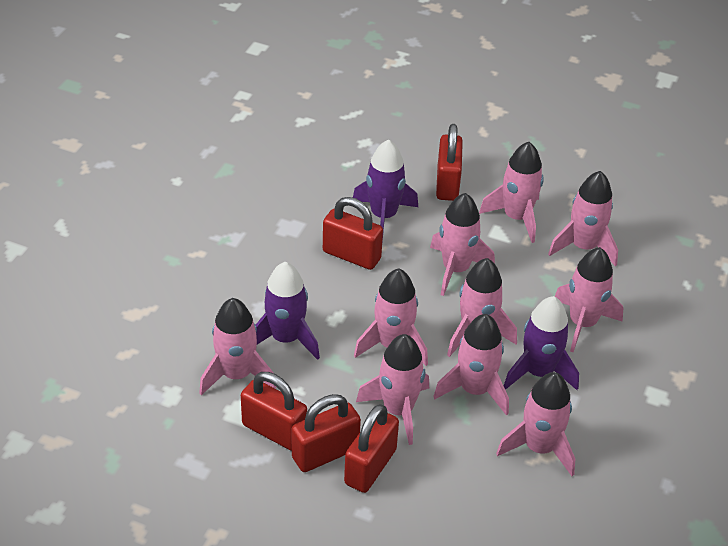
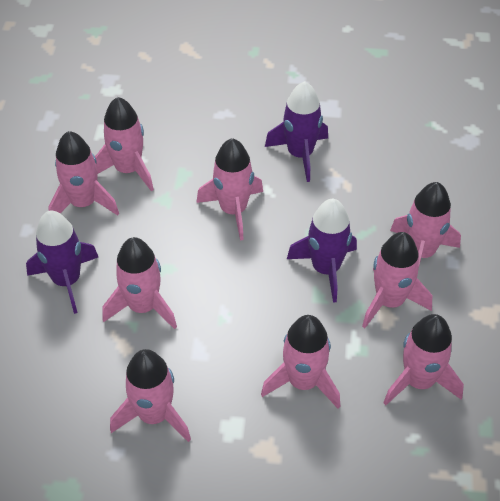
pink rocket: [199,298,276,395] [354,268,428,366] [356,334,429,445] [430,193,495,296] [433,314,509,416] [447,258,517,357] [479,142,544,243] [496,372,575,476] [548,171,618,266] [555,247,623,352] = 10 -> [48,131,119,215] [95,97,154,191] [102,237,177,329] [110,349,191,442] [196,138,263,241] [261,315,340,409] [362,232,432,328] [383,314,464,405] [390,182,461,269] = 9
red padlock: [241,372,307,451] [292,394,361,472] [323,197,383,270] [344,404,399,493] [436,124,463,201] = 5 -> none = 0

